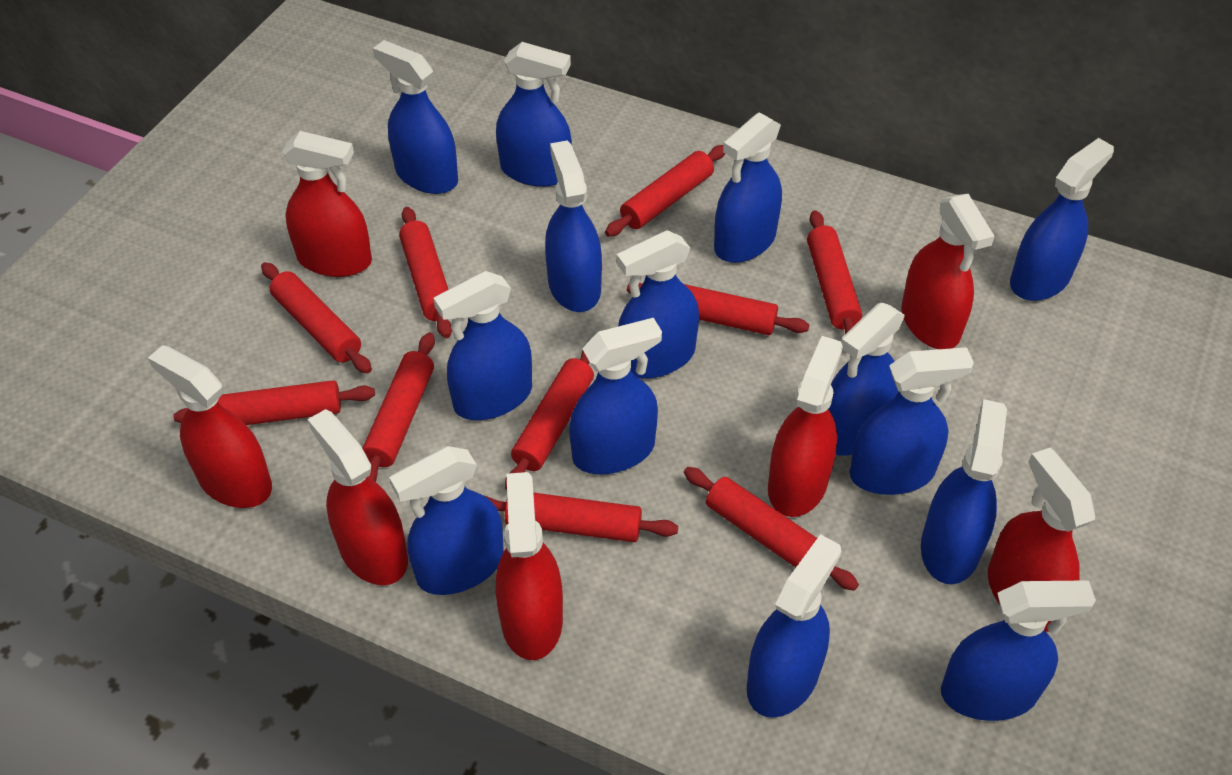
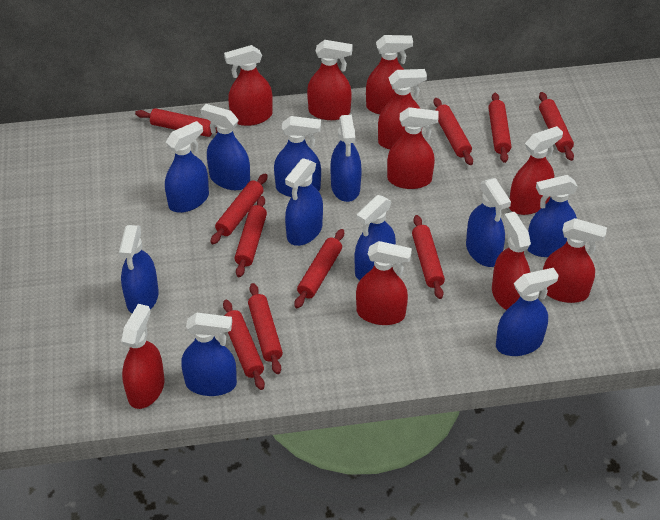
blue spray bottle: [373,40,458,194] [389,446,504,595] [433,271,532,420] [496,42,572,187] [545,141,602,312] [569,318,662,474] [617,230,699,379] [714,112,782,263] [747,534,841,718] [828,302,905,456] [849,347,974,495] [921,399,1007,584] [941,580,1096,721] [1010,138,1114,301] = 14 -> [119,225,159,313] [165,121,209,213] [181,313,237,396] [201,104,250,190] [274,116,321,197] [285,158,323,246] [330,115,362,202] [354,195,396,280] [466,178,511,267] [496,268,559,356] [527,175,578,257] = 11
red spray bottle: [148,345,272,508] [282,131,372,277] [307,409,408,585] [496,472,563,660] [768,336,843,517] [901,194,995,349] [988,448,1095,632] = 7 -> [121,304,164,409] [224,45,273,126] [307,40,353,120] [356,241,412,325] [366,35,413,114] [378,69,427,150] [387,107,439,189] [492,212,531,310] [509,126,563,215] [543,218,607,303] = 10

